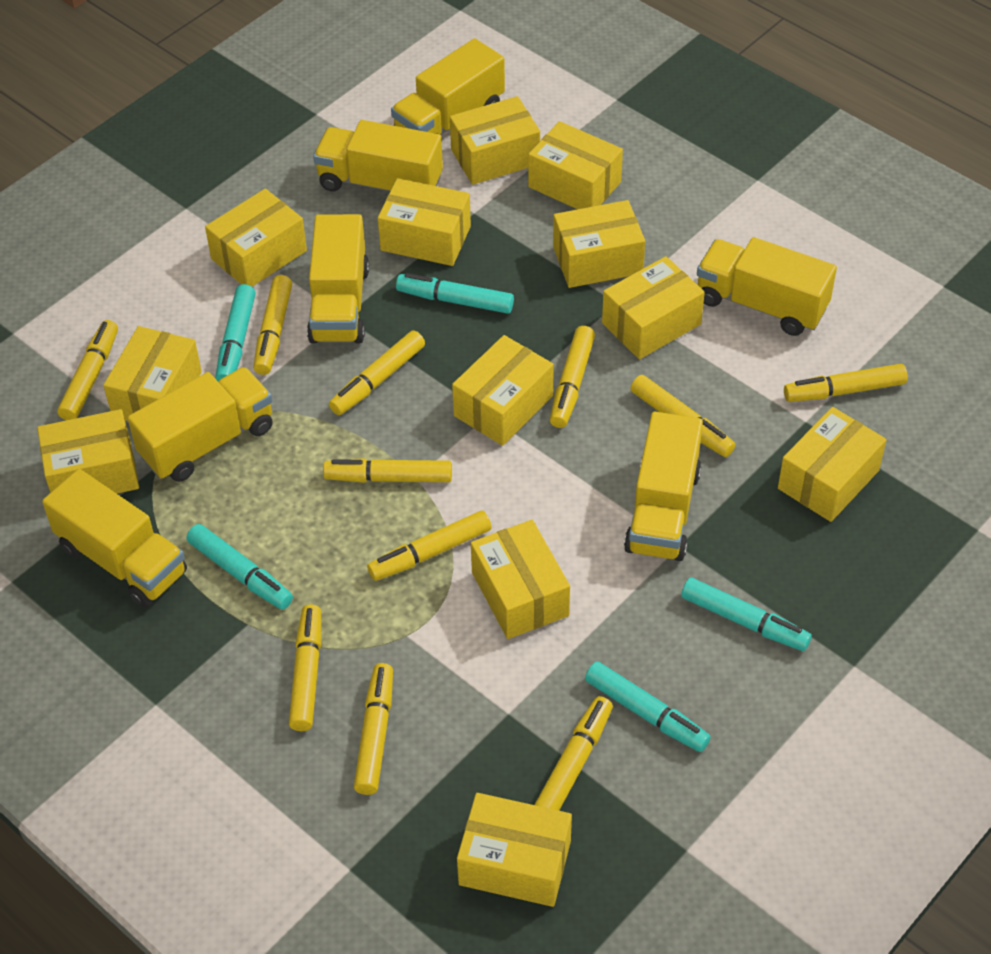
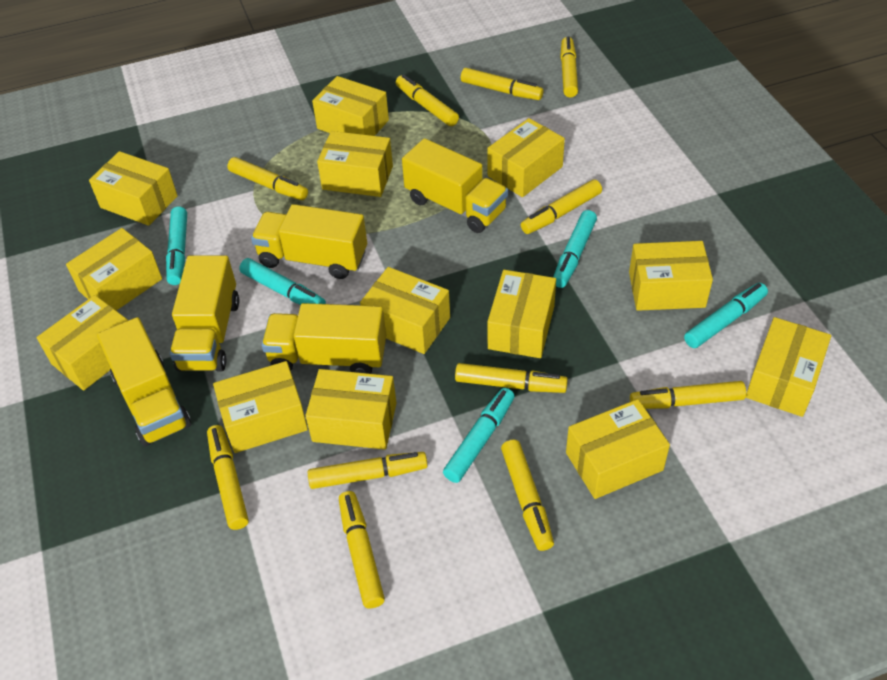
yellow box: [37,409,139,494] [103,326,202,421] [205,189,307,286] [378,178,471,266] [450,96,540,185] [452,335,554,446] [457,793,572,907] [471,520,570,639] [528,121,623,209] [553,200,645,288] [602,256,705,359] [778,407,887,522] = 12 -> [37,295,128,391] [66,228,162,311] [89,151,178,226] [213,361,308,453] [305,369,396,450] [312,76,389,136] [317,131,393,197] [360,267,450,354] [487,118,565,197] [487,270,556,358] [566,399,670,499] [629,241,713,311] [746,317,831,417] = 13
yellow truck: [42,469,187,607] [128,367,273,482] [307,214,369,344] [313,120,443,192] [391,38,505,139] [624,412,703,561] [697,237,837,336] = 7 -> [97,317,191,446] [170,255,239,372] [251,204,367,279] [261,303,386,374] [402,138,508,233] = 5

